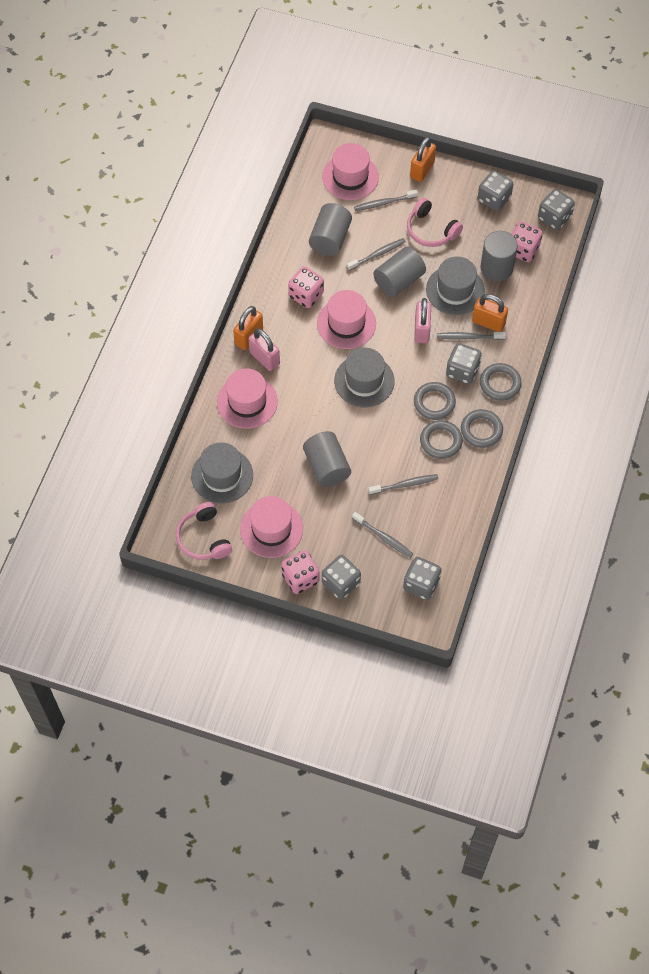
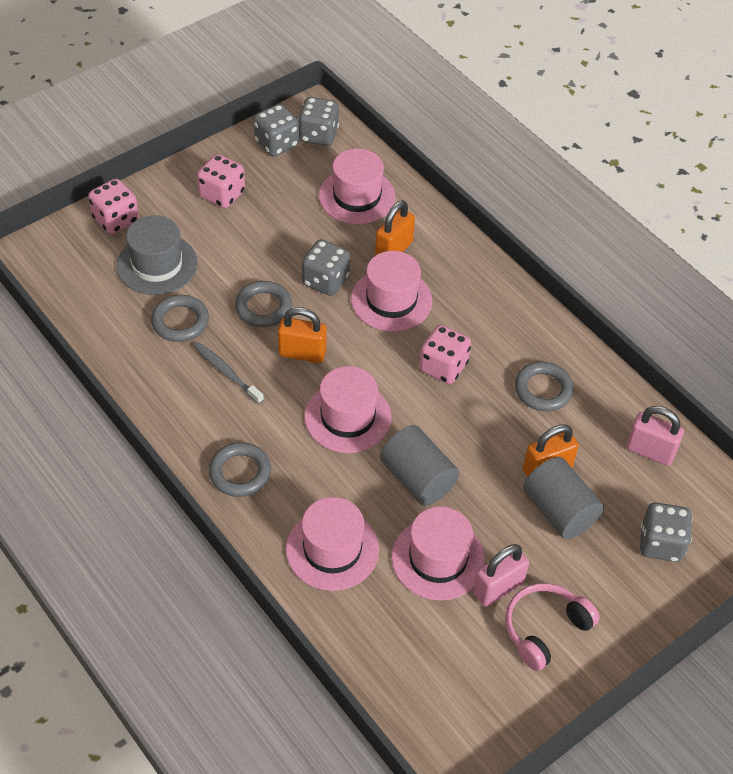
grey cylinder: [303,431,351,487] [309,203,352,256] [373,246,426,297] [480,231,518,281] = 4 -> [380,425,459,506] [523,457,604,539] = 2
grey dice: [322,555,361,599] [403,557,442,600] [446,343,482,384] [478,171,513,211] [538,189,575,230] = 5 -> [254,104,299,156] [298,97,339,146] [302,239,350,296] [640,502,693,562] = 4
grey hat: [191,442,253,504] [334,348,395,407] [426,257,485,315] = 3 -> [117,215,198,295] = 1
grey toothbrush: [347,238,406,271] [352,512,413,558] [354,189,418,211] [368,474,439,495] [437,332,506,340] = 5 -> [194,342,264,404] = 1
pink hat: [217,368,278,429] [240,496,303,558] [317,290,376,349] [322,143,379,200] = 4 -> [286,497,379,591] [304,366,392,453] [319,149,396,224] [351,251,432,332] [392,506,485,601] = 5
pink headphones: [176,502,232,560] [407,198,463,247] = 2 -> [505,583,600,671] = 1

